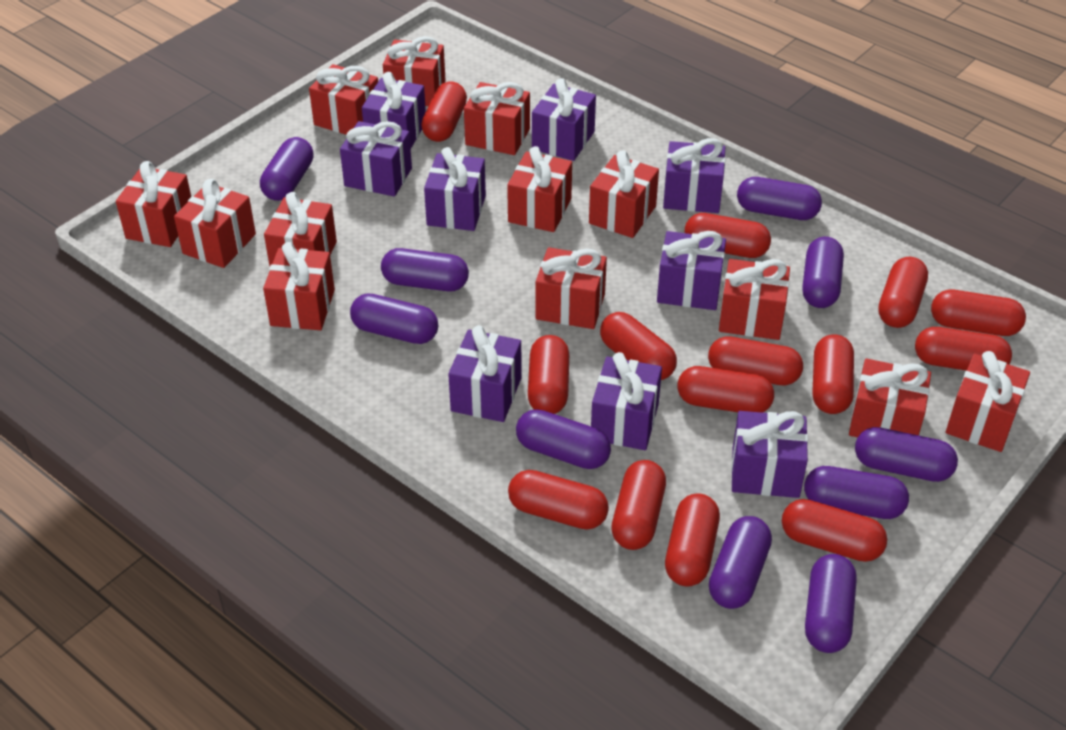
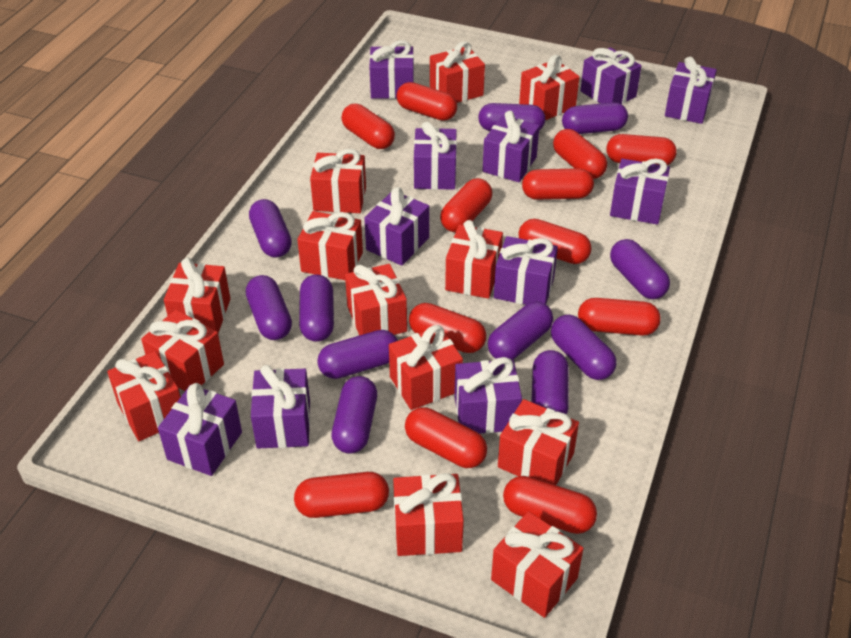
purple capsule: [260,137,314,201] [350,293,438,344] [381,248,469,291] [516,409,611,469] [709,516,772,609] [737,177,822,220] [803,237,844,308] [804,466,909,519] [805,554,857,653] [855,427,958,482] = 10 -> [246,275,292,340] [249,199,292,258] [299,275,334,342] [317,330,398,379] [332,376,377,454] [478,103,545,131] [488,302,553,359] [531,350,569,415] [551,315,617,380] [562,102,628,134] [610,239,670,299] = 11
purple gift: [340,121,412,197] [362,72,426,148] [424,147,486,231] [448,325,522,422] [532,78,596,161] [591,352,662,450] [657,231,726,310] [663,138,725,213] [731,411,808,498] = 9 -> [158,383,242,476] [251,365,310,448] [364,187,429,266] [369,40,414,99] [414,122,457,190] [454,357,522,434] [482,111,539,182] [494,236,558,305] [580,47,641,104] [610,158,670,225] [665,57,717,124] = 11
red capsule: [421,82,467,142] [508,470,609,530] [528,335,569,414] [600,312,677,380] [611,460,666,550] [665,493,720,587] [678,366,774,413] [684,213,771,258] [708,336,803,385] [782,499,887,562] [813,335,854,414] [878,257,928,328] [915,327,1012,371] [931,290,1026,336] = 14 -> [294,472,389,518] [341,104,395,149] [397,82,457,121] [405,407,487,468] [409,303,486,353] [440,178,492,232] [503,476,597,534] [519,219,592,264] [522,168,594,200] [553,129,607,179] [578,298,661,336] [606,134,677,165] = 12

